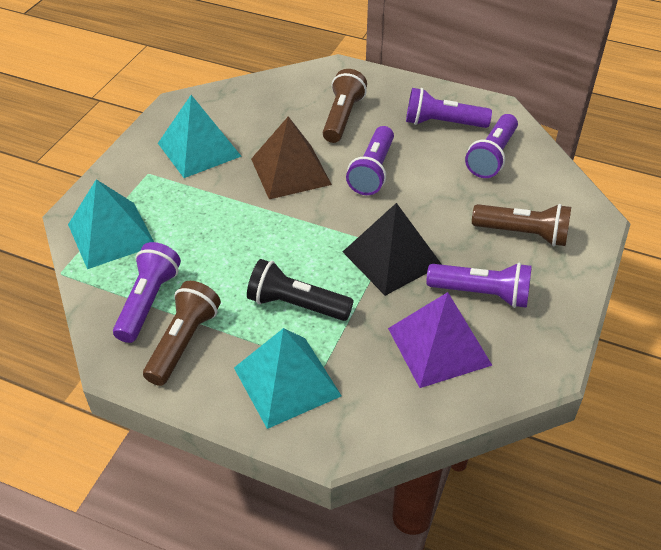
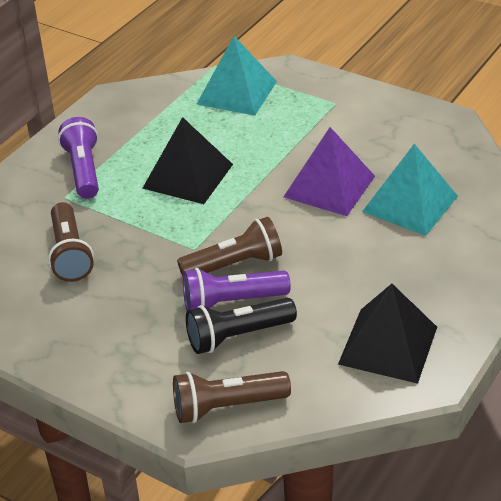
black pyramid: [343,203,442,296] = 1 -> [142,117,233,204] [338,284,437,384] = 2
brown pyramid: [251,116,332,199] = 1 -> none = 0
purple flashlight: [113,242,181,343] [346,126,394,195] [406,88,492,128] [426,263,532,308] [465,114,518,178] = 5 -> [58,117,99,199] [183,268,291,310] = 2
turquoise pyramid: [68,179,154,269] [158,95,242,178] [234,328,342,429] = 3 -> [197,36,277,116] [362,144,458,236] = 2

